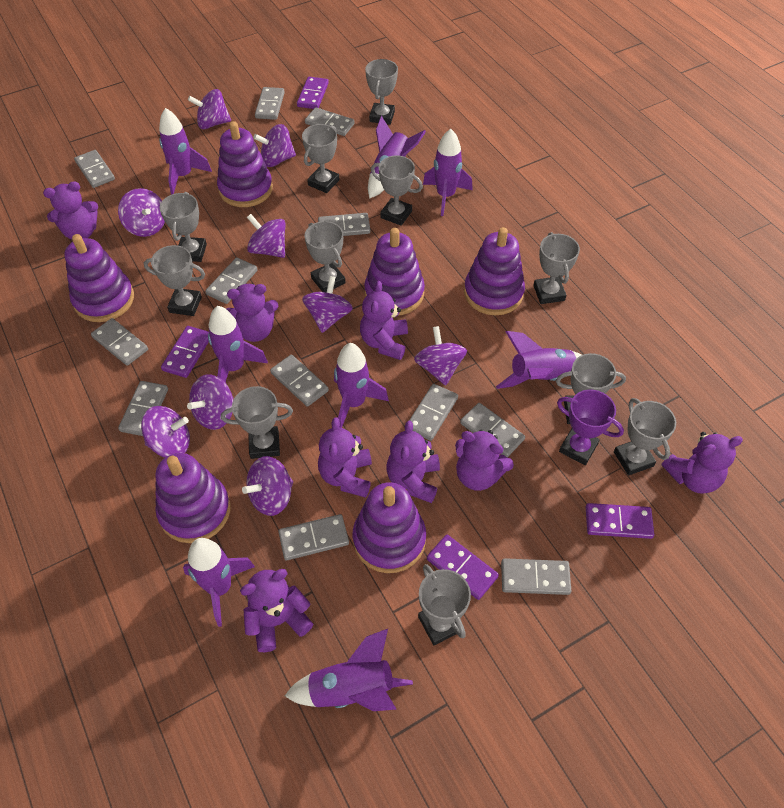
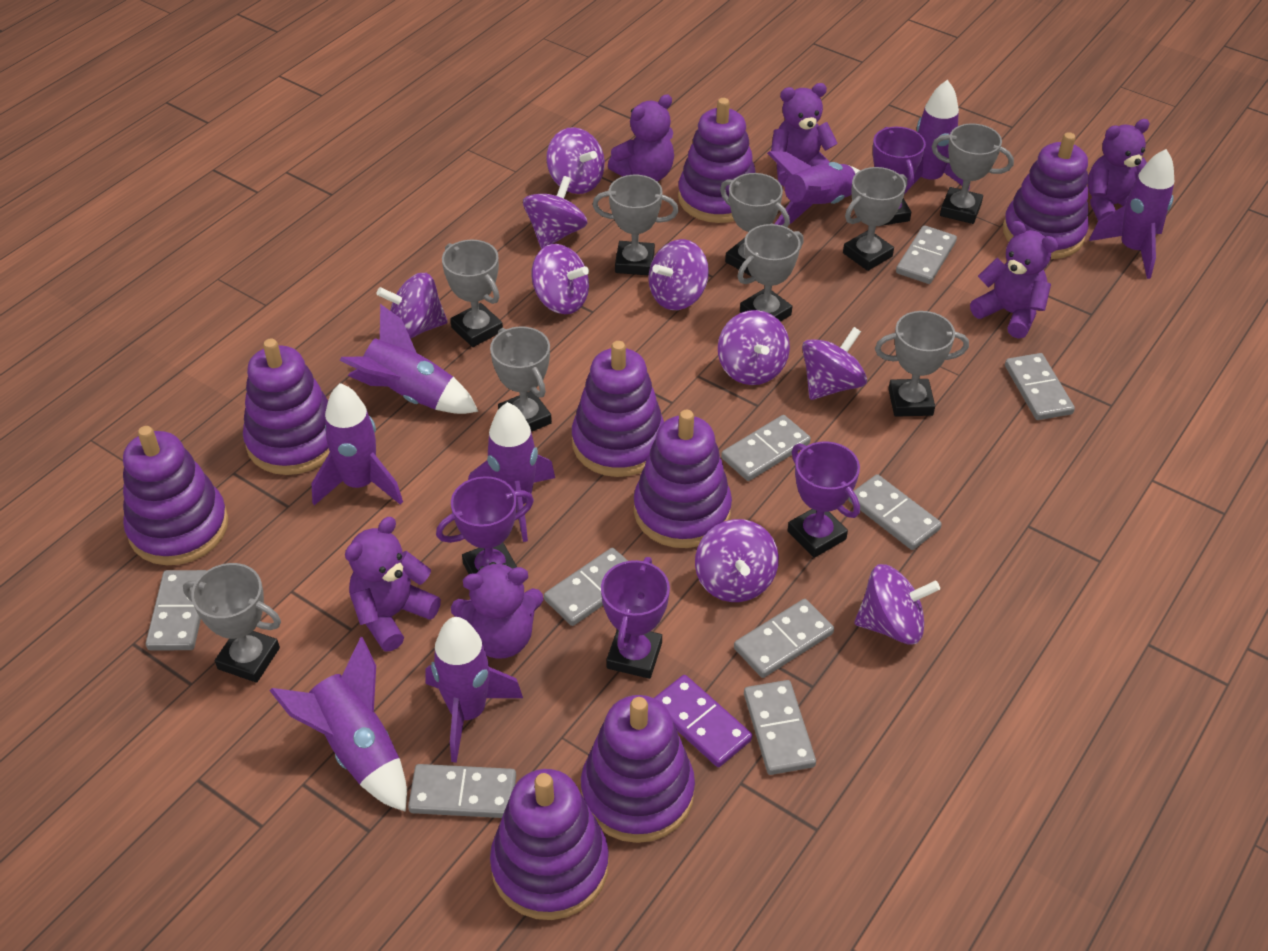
grey domino: [74,150,115,188] [91,318,148,366] [118,381,168,436] [205,257,258,304] [255,87,285,120] [270,355,329,407] [278,514,349,560] [305,107,355,136] [318,213,370,236] [409,384,458,441] [460,403,525,457] [501,558,571,595] = 12 -> [146,570,207,650] [408,764,516,818] [544,548,628,626] [721,415,811,481] [734,599,834,678] [744,680,816,775] [848,474,942,550] [896,225,957,284] [1005,353,1075,420] = 9
grey trophy: [144,245,205,316] [160,192,207,262] [221,386,293,459] [302,124,340,193] [305,221,346,293] [365,59,398,125] [371,155,423,226] [418,564,471,645] [533,232,580,304] [556,353,626,424] [614,398,676,475] = 11 -> [183,563,281,683] [442,240,503,347] [490,327,552,432] [592,175,679,275] [720,173,790,276] [737,224,804,322] [843,167,907,271] [875,311,969,417] [932,123,1014,224] = 9
purple domino: [161,326,209,378] [297,77,329,109] [427,535,499,600] [586,503,654,539] = 4 -> [654,675,752,767] = 1
purple stacking toy: [64,234,134,322] [155,453,230,543] [217,121,273,207] [353,482,426,573] [364,228,425,315] [464,227,525,315] = 6 -> [123,426,228,565] [243,338,330,475] [490,769,609,920] [572,341,664,477] [581,695,695,843] [634,410,732,548] [678,98,756,223] [1003,132,1089,259] = 8
purple teddy bear: [43,181,98,240] [227,283,279,342] [240,569,313,652] [318,417,372,498] [360,281,408,360] [387,421,440,503] [455,429,514,491] [661,432,743,494] = 8 -> [345,517,441,651] [451,562,543,659] [608,94,674,182] [771,83,838,186] [970,221,1058,339] [1088,119,1150,221] = 6
purple trophy: [557,390,624,465] = 1 -> [436,476,534,574] [601,557,670,679] [788,441,860,558] [873,127,926,226] = 4

